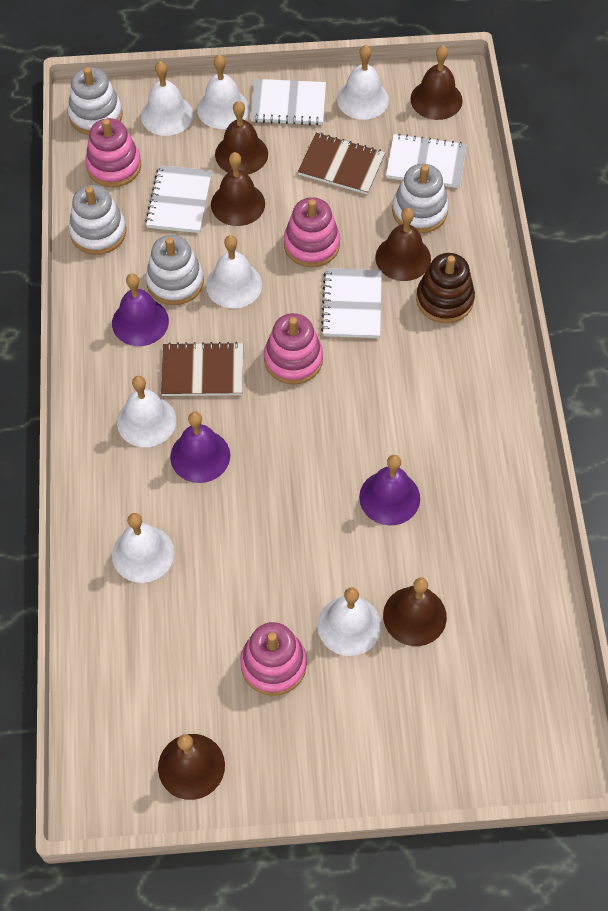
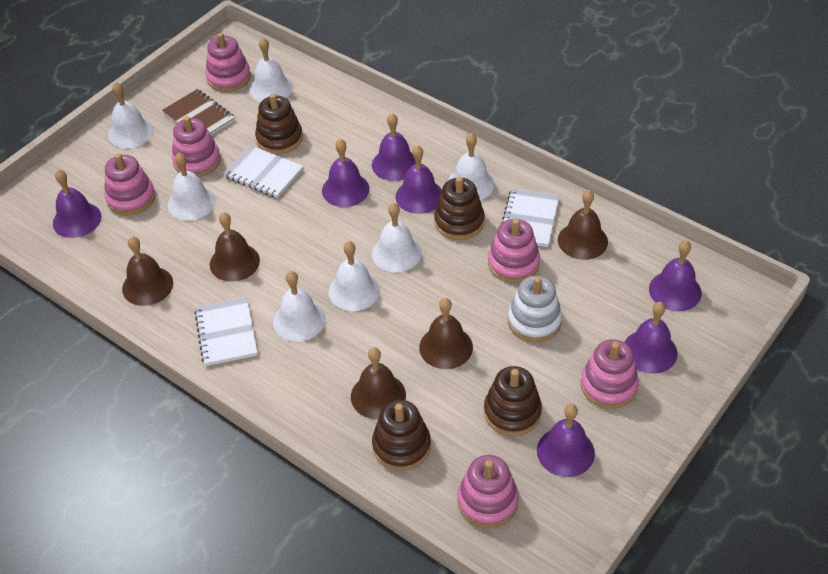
brown bell: [158,734,225,800] [211,152,265,226] [215,101,268,175] [375,208,431,281] [383,577,447,646] [410,45,463,120] = 6 -> [122,236,173,306] [210,212,260,282] [351,347,406,419] [419,298,473,369] [558,190,608,260] = 5
brown notebook: [161,342,243,396] [298,133,385,195] = 2 -> [162,89,235,135] = 1
brown stacking toy: [416,253,475,323] = 1 -> [255,93,303,154] [372,400,431,471] [434,177,485,240] [484,366,542,436] = 4
pink stacking toy: [85,118,141,187] [240,622,307,696] [264,313,323,384] [284,197,340,267] = 4 -> [105,153,155,216] [172,116,221,177] [205,33,251,92] [457,455,519,528] [488,218,540,283] [581,339,639,409] = 6
purple bell: [112,273,169,346] [170,412,230,483] [359,455,420,526] = 3 -> [53,170,102,238] [322,139,369,207] [372,113,416,181] [396,145,442,214] [537,404,595,477] [625,302,677,374] [649,240,702,311] = 7
white notebook: [145,165,212,233] [250,79,326,126] [321,268,382,338] [386,134,467,188] = 4 -> [195,297,258,366] [223,145,303,198] [501,188,559,247] = 3
white stacking toy: [68,67,123,135] [69,185,126,255] [146,235,204,305] [392,164,449,233] = 4 -> [508,276,562,342] = 1

